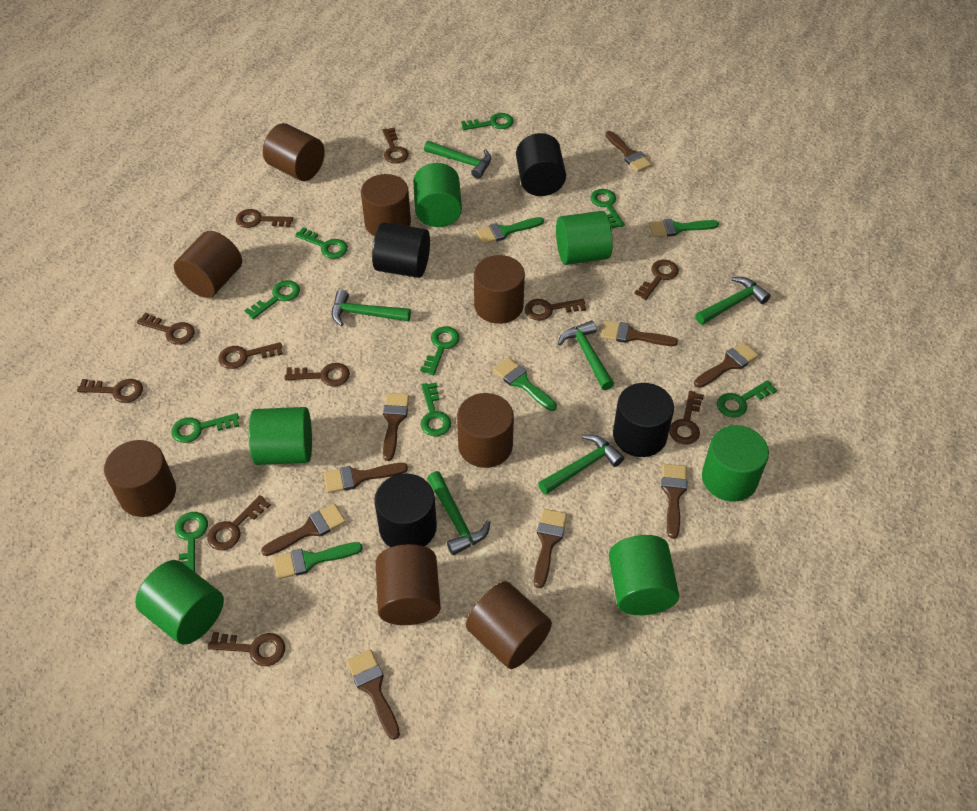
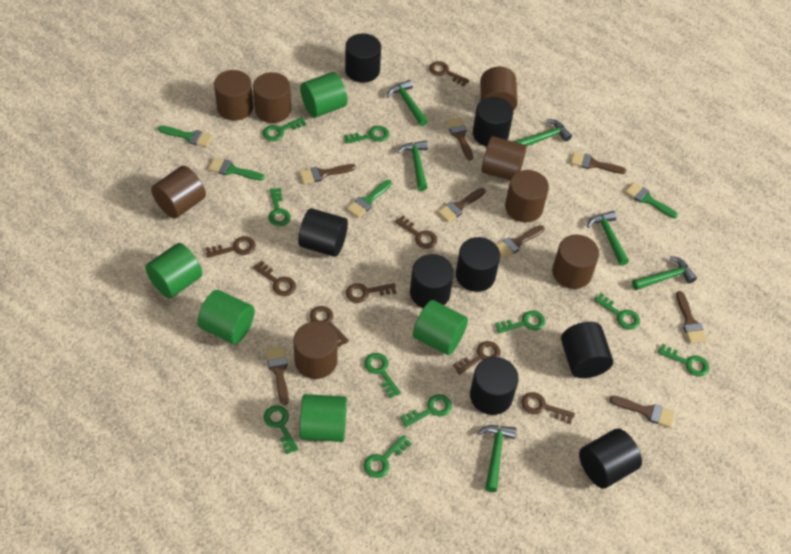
black cylinder: [372,222,430,278] [374,473,437,547] [516,133,566,196] [613,383,674,457] = 4 -> [298,208,348,257] [345,33,381,83] [410,254,454,308] [456,237,500,292] [470,357,519,415] [473,97,513,147] [561,322,613,378] [579,428,642,489] = 8
brown brush: [261,504,346,556] [324,463,408,493] [347,649,400,740] [383,393,409,461] [534,509,567,588] [601,321,678,346] [605,131,652,172] [661,464,687,539] [694,342,759,388] = 9 -> [266,347,289,405] [299,164,356,184] [437,188,486,222] [446,118,473,161] [497,225,545,258] [570,152,626,174] [610,396,675,428] [676,291,707,344] = 8
brown key: [77,379,143,403] [137,313,195,345] [207,495,271,550] [207,632,285,666] [219,342,283,369] [236,209,293,228] [285,363,350,387] [382,128,409,164] [525,299,586,320] [634,260,679,300] [669,391,704,445] = 11 -> [206,236,256,258] [253,261,296,296] [310,306,349,347] [346,283,396,303] [395,215,437,249] [429,61,469,87] [453,341,501,375] [521,392,575,424] = 8
green cylinder: [135,560,224,645] [249,407,312,465] [413,163,462,227] [556,211,613,265] [609,535,679,615] [702,425,769,502] = 6 -> [145,243,203,299] [197,290,255,344] [300,72,347,118] [300,394,347,442] [413,300,468,355] = 5
green key: [171,413,239,443] [175,512,208,572] [244,280,300,319] [295,227,348,259] [420,326,460,375] [421,382,451,436] [461,113,514,130] [590,189,625,229] [717,380,777,418] = 9 -> [263,117,307,141] [264,405,299,454] [268,188,291,226] [344,126,389,144] [364,353,401,398] [364,435,412,478] [400,394,452,427] [495,311,545,334] [594,293,640,330] [658,344,709,376] = 10

